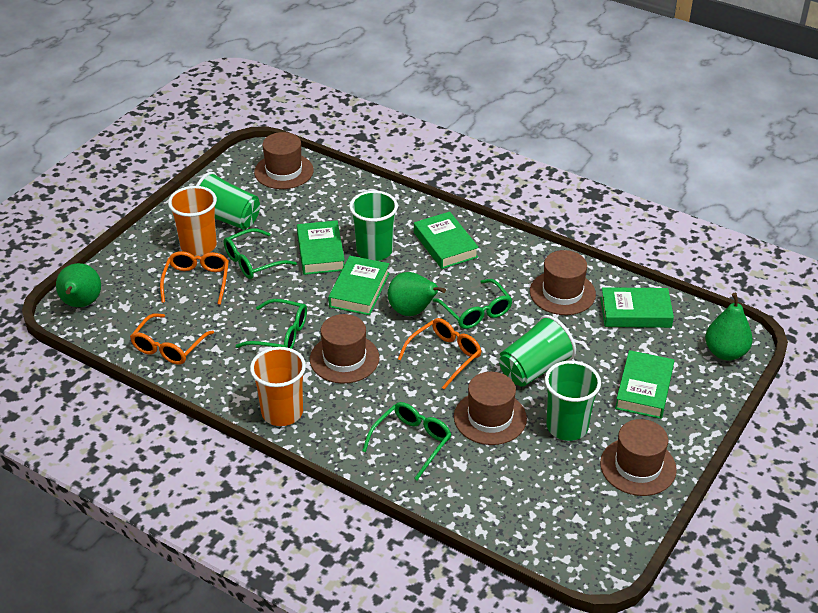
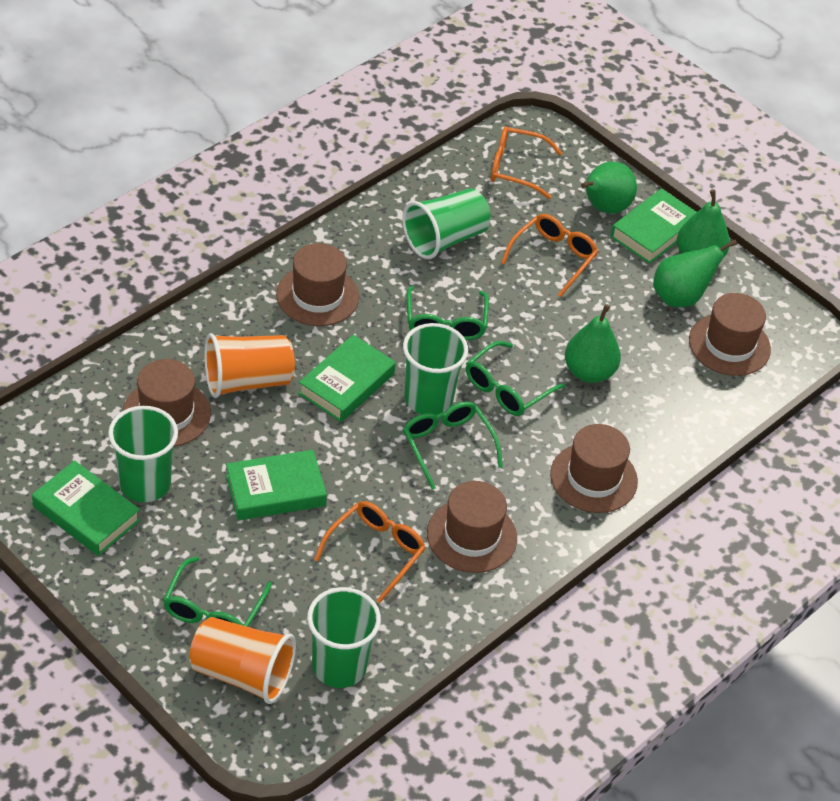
green book: [297,220,345,275] [328,256,390,315] [414,212,479,269] [601,287,674,328] [615,350,674,419] = 5 -> [32,460,140,556] [226,450,327,520] [298,335,396,422] [610,188,697,264] = 4
green pear: [56,263,101,307] [388,272,446,316] [705,293,753,360] = 3 -> [565,304,621,383] [581,162,637,214] [653,240,737,307] [677,189,730,258] = 4

